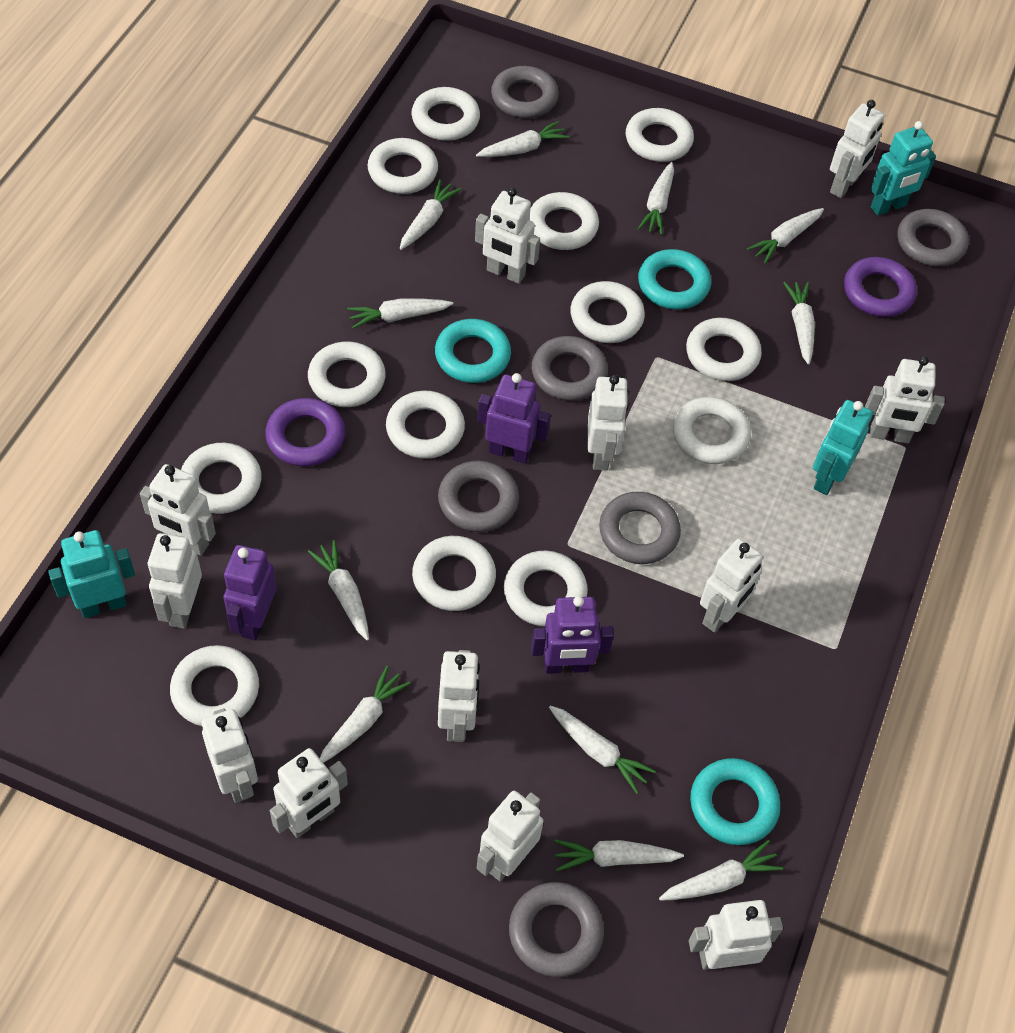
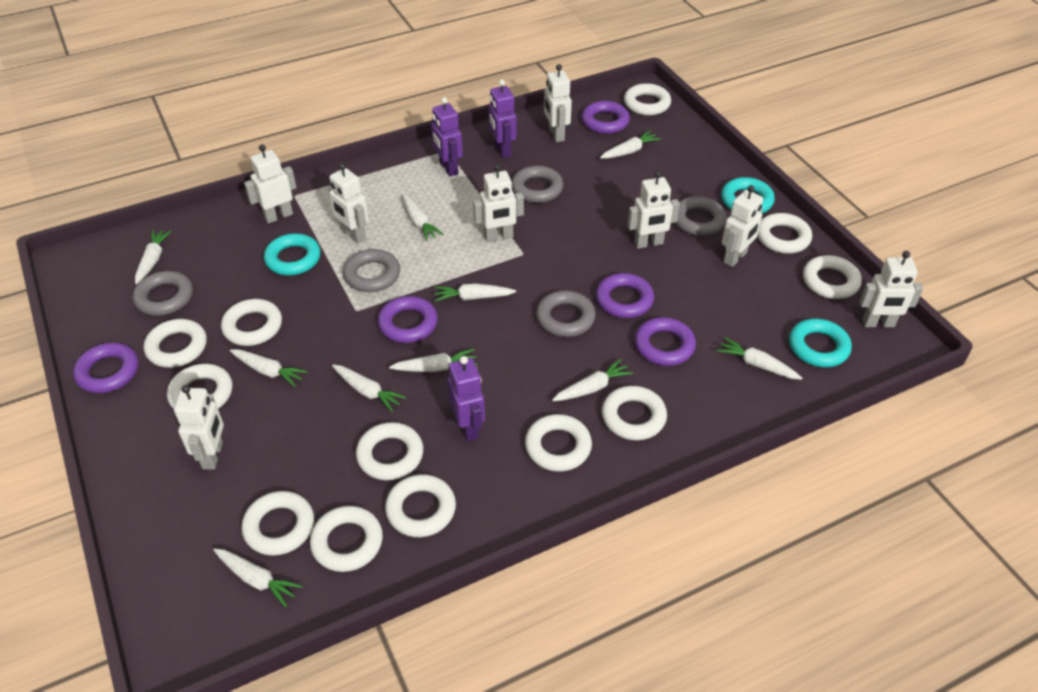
grey ring: [438,461,519,532] [491,66,559,118] [509,882,604,977] [532,336,608,401] [599,492,681,564] [897,209,969,267] = 6 -> [133,271,193,316] [343,249,400,292] [512,165,563,203] [536,291,596,337] [675,196,727,236] = 5
purple ring: [265,398,345,467] [844,257,917,317] = 2 -> [73,342,139,393] [378,296,438,343] [582,101,630,134] [596,273,654,318] [635,317,696,366] = 5
turquoise robot: [48,530,135,618] [813,400,873,495] [871,121,936,215] = 3 -> none = 0
white carrot: [308,540,369,641] [320,666,411,763] [347,299,453,329] [400,179,461,250] [476,121,569,157] [549,706,656,794] [554,839,684,871] [638,162,674,235] [659,840,783,901] [747,208,824,264] [783,282,815,365] = 11 -> [135,230,172,284] [214,549,303,608] [230,349,308,387] [332,365,407,412] [389,349,478,372] [403,194,444,241] [434,283,516,302] [552,359,633,401] [600,130,661,159] [717,337,802,380] = 10
white ring: [170,645,259,726] [181,443,261,514] [308,342,386,407] [367,138,438,194] [386,390,465,459] [411,87,480,141] [412,536,496,611] [504,551,588,627] [529,192,599,250] [570,281,645,343] [626,108,694,162] [673,397,751,464] [686,318,762,381] = 13 -> [144,319,207,368] [167,364,232,409] [221,299,282,346] [241,491,314,556] [310,506,383,572] [356,422,423,480] [385,474,456,537] [525,414,592,472] [602,386,667,440] [624,83,671,116] [757,213,812,254] [803,255,862,299] = 12
white robot: [140,464,216,556] [148,533,202,629] [202,708,258,803] [270,748,348,838] [438,650,480,742] [475,188,540,284] [477,791,544,881] [588,375,629,471] [689,900,783,970] [700,539,763,633] [830,100,885,198] [865,356,945,443] = 12 -> [174,385,224,470] [244,144,297,224] [328,163,369,244] [473,164,524,242] [544,64,572,142] [628,171,680,249] [722,185,763,267] [860,251,923,327] = 8

